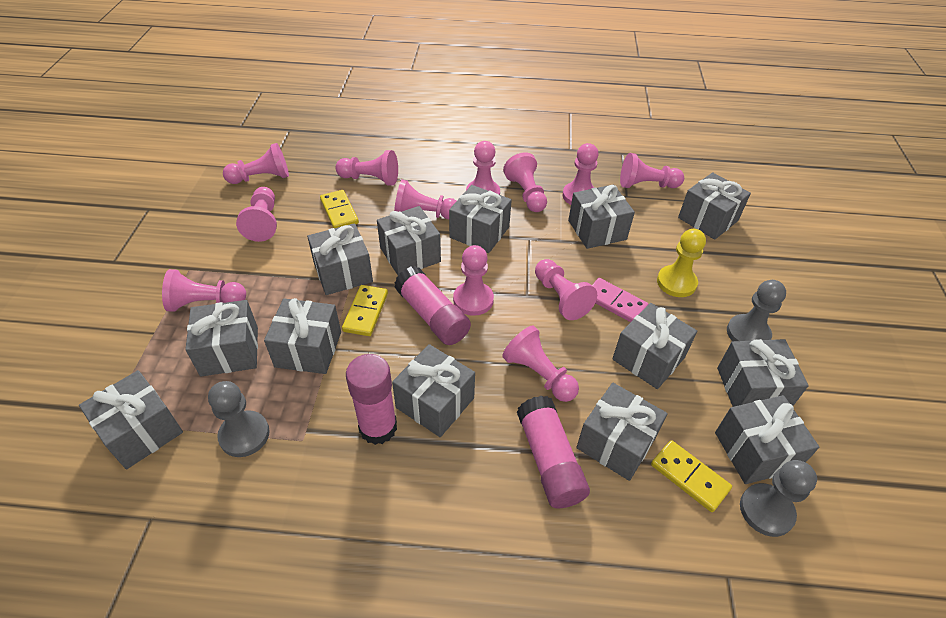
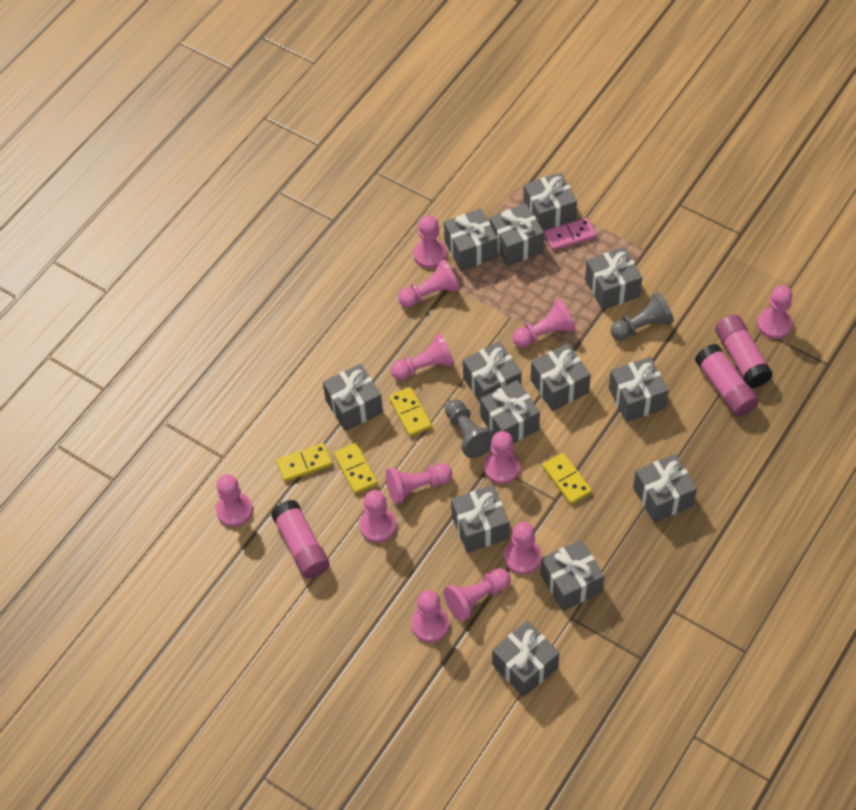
grey pawn: [208,381,270,457] [727,280,786,341] [740,460,817,537] = 3 -> [445,399,494,458] [611,292,674,340] = 2
yellow domino: [320,190,359,228] [342,285,388,336] [651,440,732,512] = 3 -> [276,443,333,482] [334,443,377,494] [389,387,432,437] [542,453,592,504] = 4
yellow pawn: [657,229,706,297] = 1 -> none = 0

